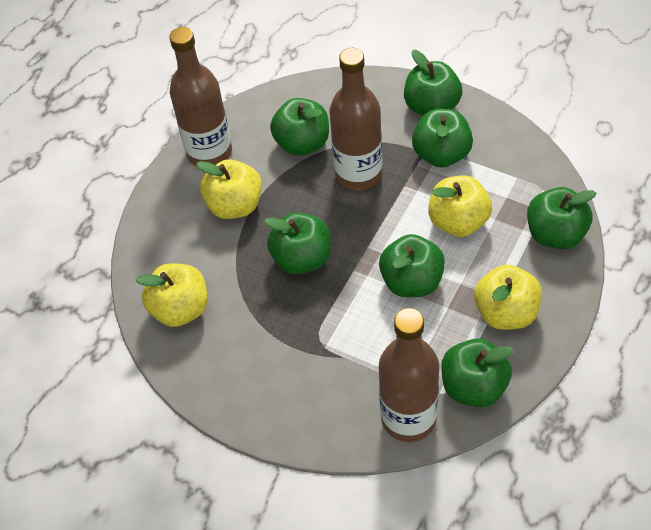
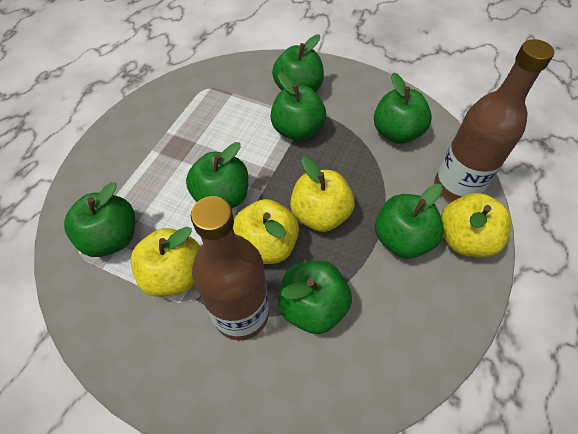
brown bottle: [170,27,232,166] [329,48,383,190] [379,308,439,442] = 3 -> [191,196,269,340] [434,39,554,202] = 2

